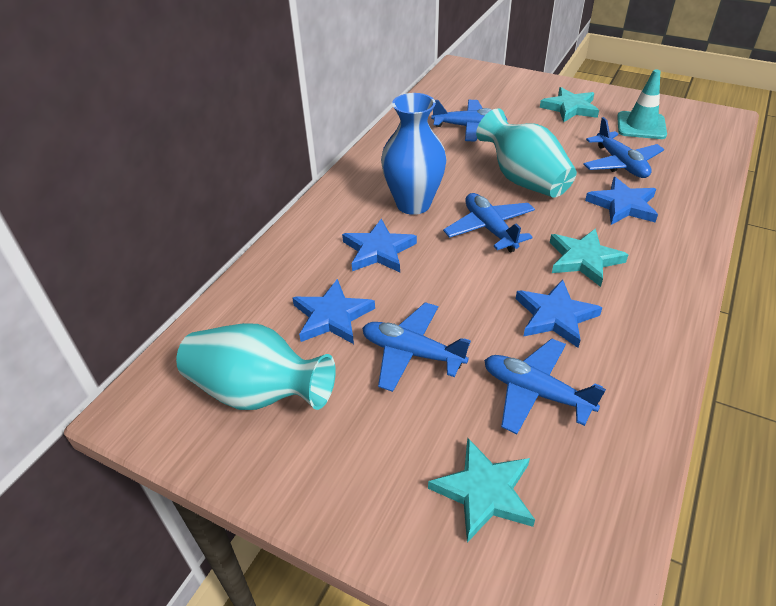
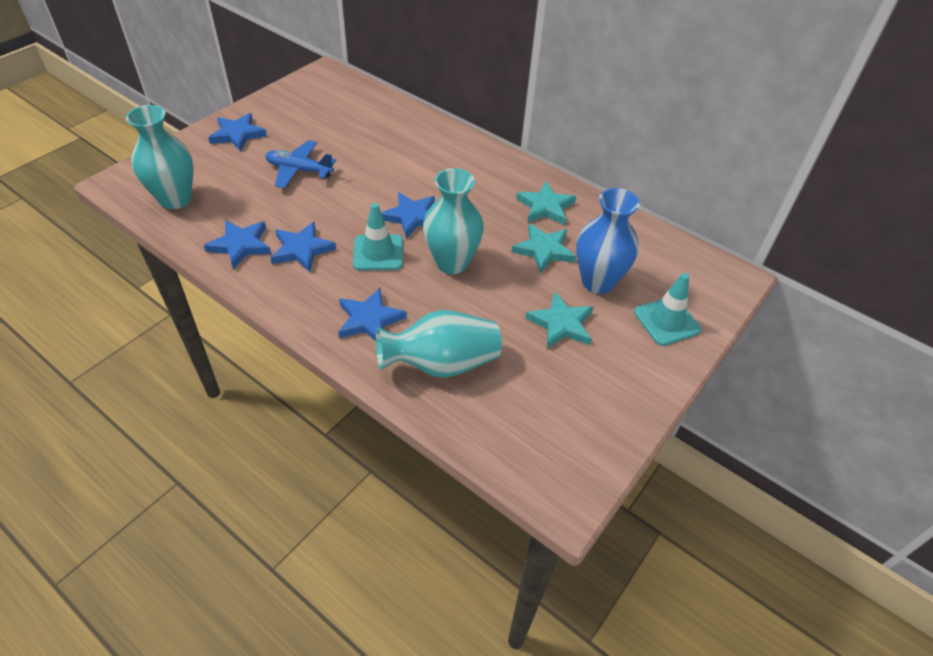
blue plane: [362,302,471,392] [431,100,507,142] [443,193,535,252] [484,338,606,434] [583,117,664,178] = 5 -> [265,140,336,188] = 1
blue star: [292,279,375,344] [342,219,417,272] [516,279,602,348] [585,177,658,225] = 4 -> [204,220,271,269] [208,113,267,152] [270,222,336,272] [338,288,407,341] [381,192,435,238] = 5
turquoise traffic cone: [617,69,667,139] = 1 -> [353,203,403,271] [634,273,701,346] = 2
turquoise vase: [176,323,336,410] [476,108,577,198] = 2 -> [126,105,193,209] [376,310,502,378] [423,168,484,274] = 3

